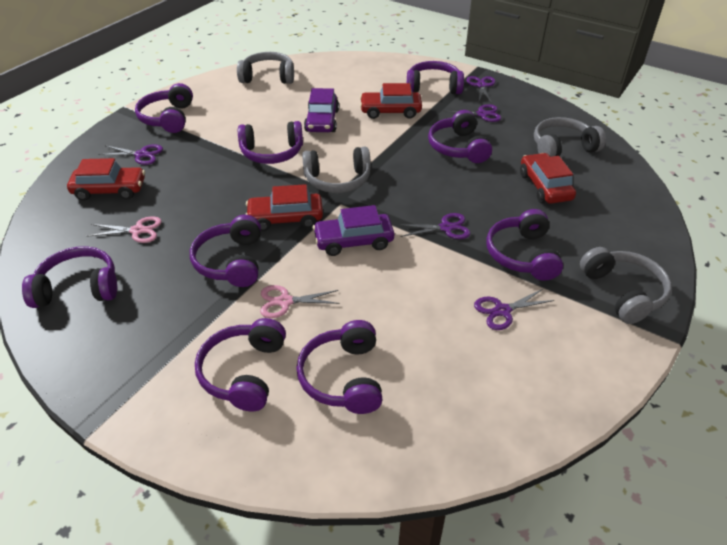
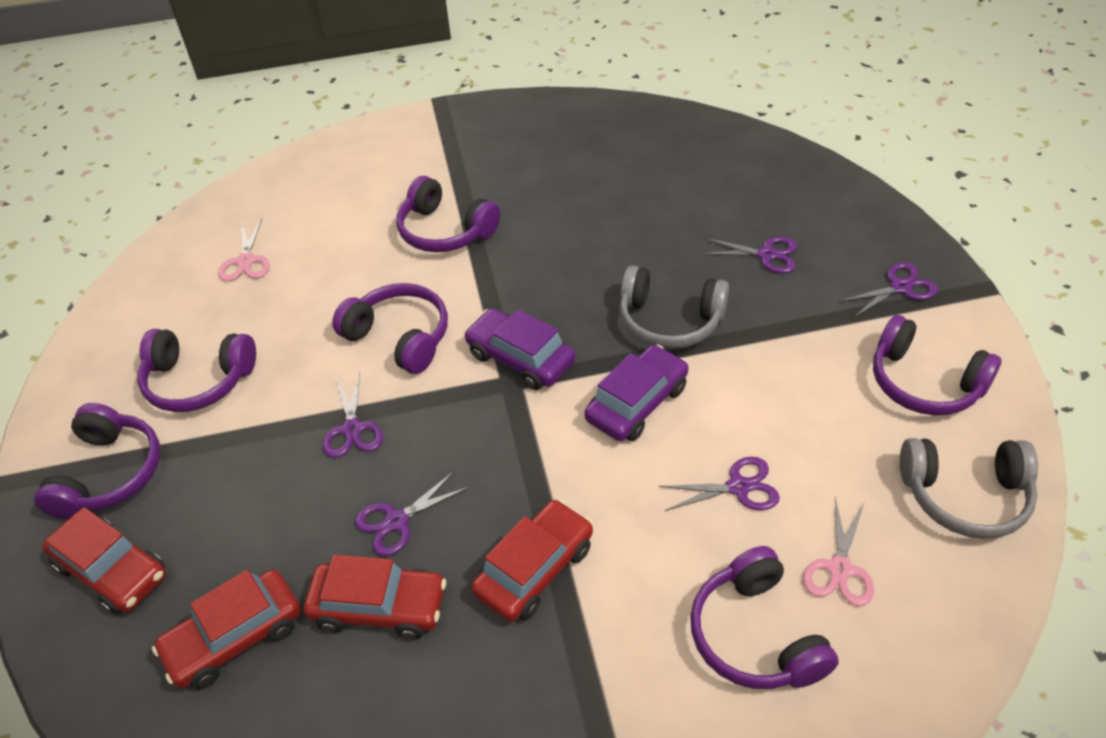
grey headphones: [237,52,294,84] [302,147,371,193] [534,117,606,157] [580,247,672,324] = 4 -> [620,265,729,349] [900,438,1038,539] = 2
purple headphones: [22,246,117,308] [135,83,193,133] [190,215,261,287] [195,318,286,412] [238,121,303,164] [296,320,382,414] [407,61,464,94] [428,110,492,163] [486,209,563,281] = 9 -> [34,403,161,520] [137,329,256,412] [332,283,448,374] [396,176,500,252] [690,546,839,689] [873,315,1001,415] = 6

